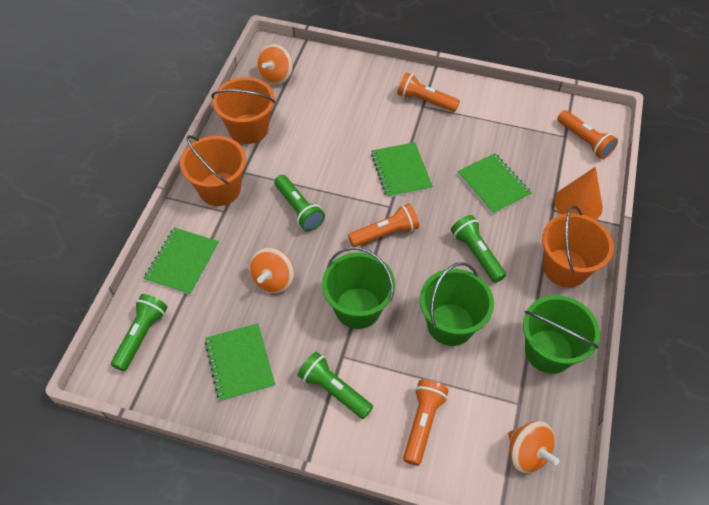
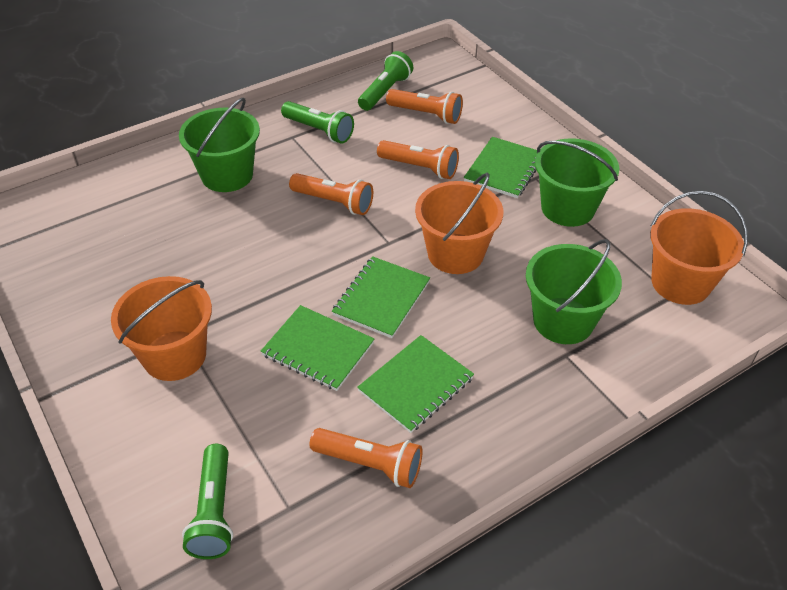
green flashlight: [111,294,167,371] [274,175,325,231] [298,352,373,419] [451,215,506,283] = 4 -> [182,444,233,559] [281,101,354,143] [358,51,413,111] = 3
orange cone: [555,167,603,220] = 1 -> none = 0
orange spinning top: [249,248,294,293] [257,44,293,85] [508,421,560,473] = 3 -> none = 0

